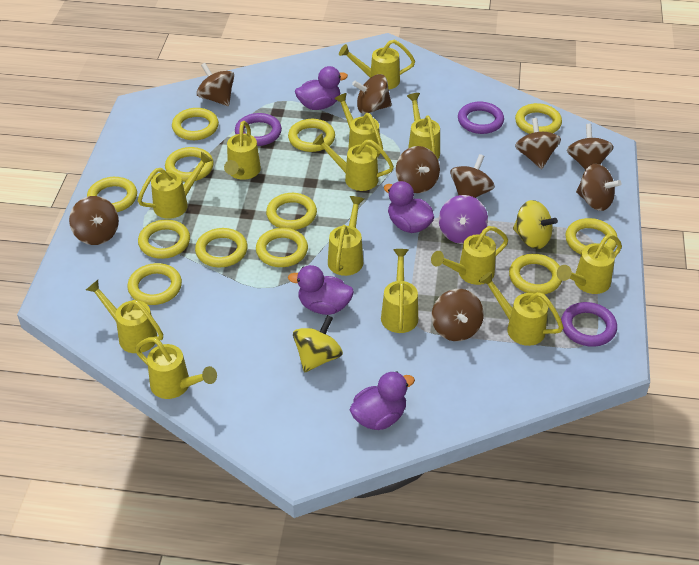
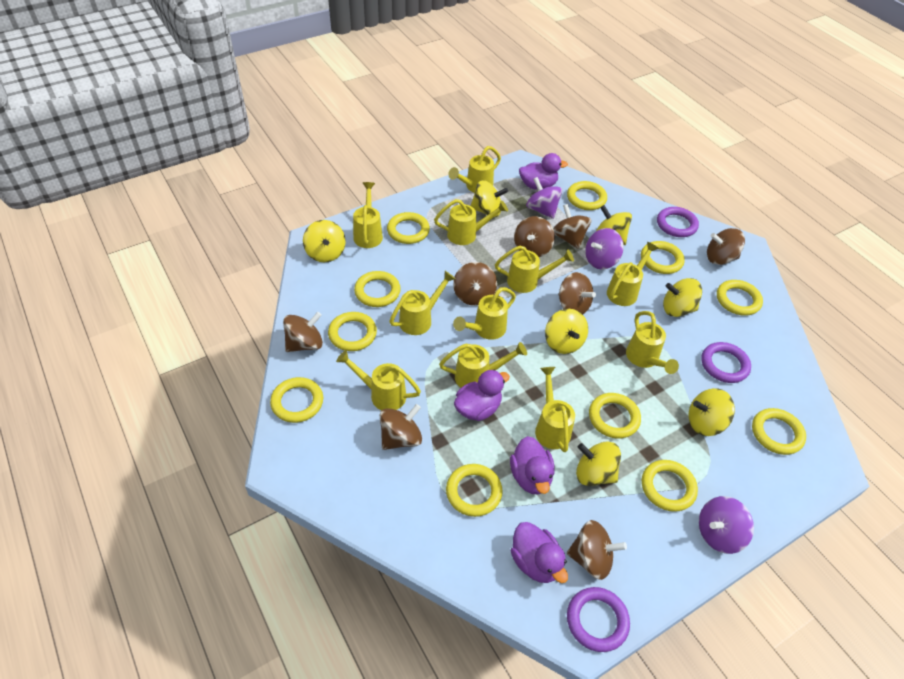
brown spinning top: [69,196,119,245] [197,63,234,106] [352,74,392,114] [396,146,440,193] [432,289,484,341] [450,154,495,198] [515,118,561,169] [567,124,614,170] [576,164,621,211] = 9 -> [283,312,323,352] [380,404,422,450] [453,262,497,306] [514,216,555,257] [553,204,591,249] [558,272,596,314] [567,520,627,580] [707,228,745,265] = 8
purple spinning top: [439,195,488,244] = 1 -> [526,177,562,219] [585,228,624,270] [699,496,754,554] = 3
yellow ring: [87,177,137,212] [127,263,182,305] [138,219,190,259] [165,147,214,182] [172,108,219,140] [195,228,247,268] [256,228,308,267] [266,193,317,230] [288,119,335,152] [509,254,562,294] [515,103,562,134] [565,218,618,254] = 12 -> [270,377,323,423] [328,312,377,351] [354,271,401,307] [387,212,430,244] [446,464,503,517] [567,181,607,210] [589,393,641,439] [641,241,685,274] [642,460,698,512] [717,280,763,316] [752,408,806,455] = 11
yellow spinning top: [293,315,343,372] [513,200,558,249] = 2 -> [303,220,346,262] [470,180,508,217] [545,309,588,354] [576,441,621,486] [596,205,632,245] [663,278,702,317] [689,388,735,436] = 7
yellow watering can: [86,280,163,353] [135,337,217,399] [138,152,213,219] [224,121,261,180] [313,133,394,191] [328,196,364,276] [334,93,383,157] [339,40,415,90] [381,249,418,333] [407,93,440,159] [431,226,508,285] [479,272,564,346] [557,234,622,294] = 13 -> [336,350,421,410] [353,182,383,248] [389,271,456,335] [434,199,508,245] [439,342,527,388] [448,146,501,193] [453,287,516,340] [495,246,574,293] [535,367,575,452] [607,242,659,306] [626,311,679,374] = 11

